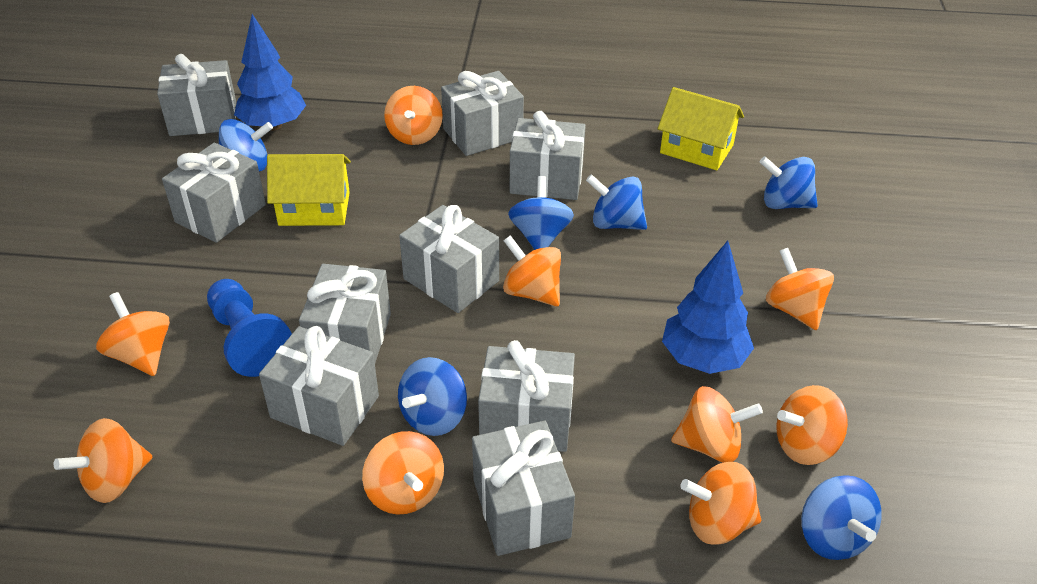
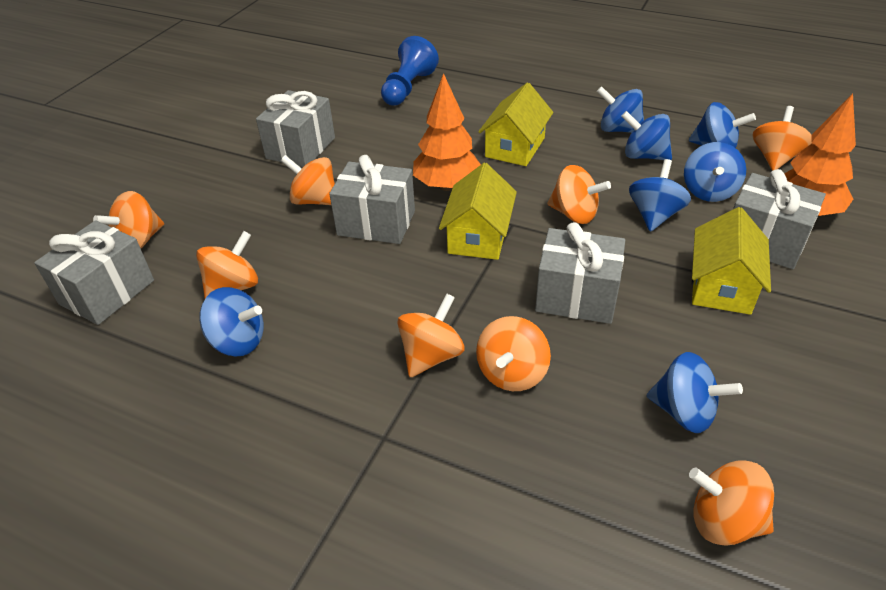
blue spinning top: [219,119,273,172] [398,357,467,436] [508,176,574,250] [586,174,647,230] [760,156,818,209] [801,475,882,560] = 6 -> [199,287,264,356] [597,86,644,133] [621,111,672,160] [629,159,691,232] [647,352,743,433] [684,142,746,202] [689,102,756,148] = 7
blue tree: [234,14,306,131] [662,241,754,374] = 2 -> none = 0
grey gift: [157,54,236,136] [162,143,266,243] [259,326,379,446] [299,264,391,363] [399,205,499,313] [441,71,524,156] [472,421,575,556] [478,340,575,452] [510,111,586,200] = 9 -> [34,220,154,325] [256,90,335,167] [329,155,415,244] [535,222,625,324] [733,169,826,269] = 5
orange spinning top: [54,418,152,503] [96,292,170,376] [362,431,444,515] [384,86,443,145] [503,235,561,307] [671,386,763,463] [680,462,761,545] [766,248,834,330] [777,385,848,465] = 9 -> [93,191,164,248] [196,231,258,298] [281,155,335,205] [397,293,465,377] [476,316,551,391] [547,165,611,224] [689,461,774,546] [753,106,812,171] = 8
orange tree: none = 0 -> [413,73,481,191] [784,94,856,216] = 2
yellow house: [267,154,351,226] [658,87,744,170] = 2 -> [439,163,517,260] [478,82,553,166] [692,207,771,315] = 3

